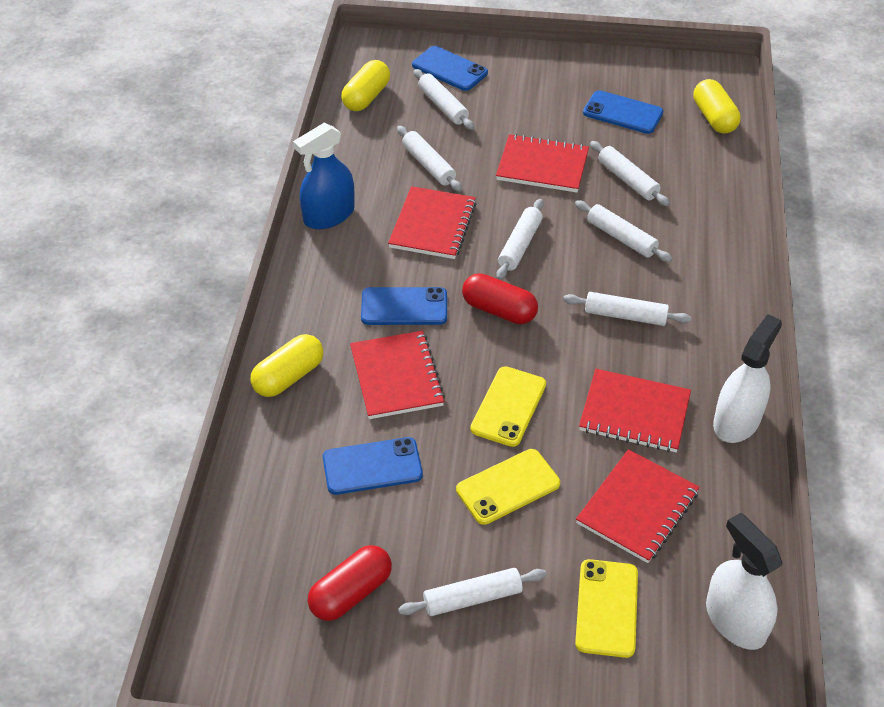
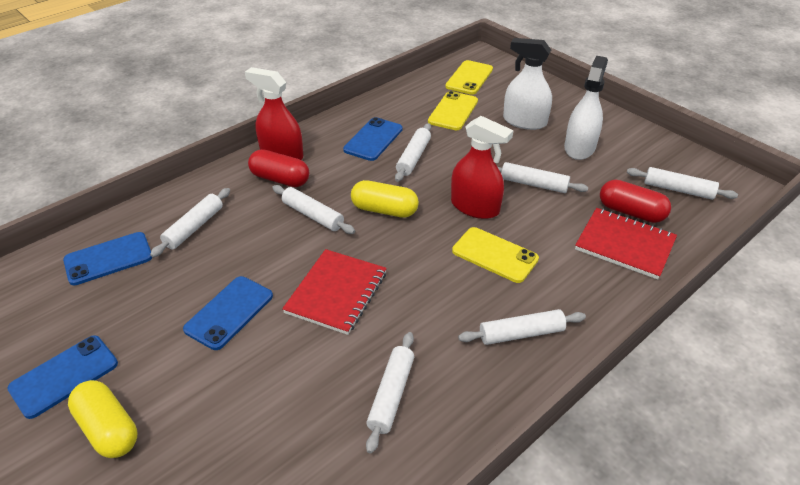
blue spray bottle: [293,123,355,229] = 1 -> none = 0
red notebook: [350,331,445,419] [388,186,477,259] [496,134,589,192] [576,449,700,563] [579,369,691,452] = 5 -> [282,249,387,335] [575,208,677,280] = 2
red spray bottle: none = 0 -> [245,67,303,160] [451,116,513,219] = 2
yellow capsule: [250,334,323,397] [341,60,390,111] [693,79,741,134] = 3 -> [68,380,137,458] [351,180,419,218] = 2

